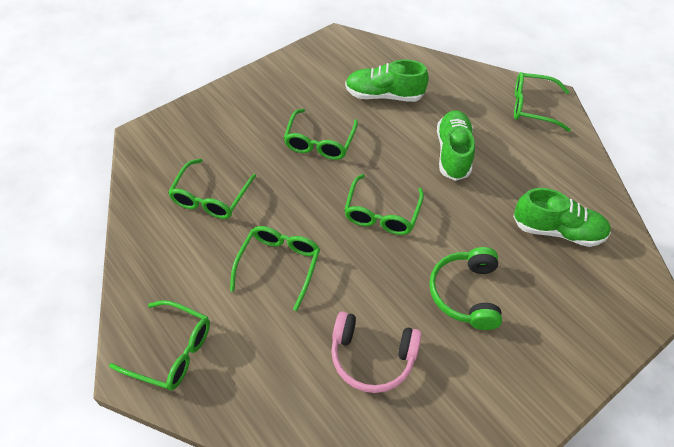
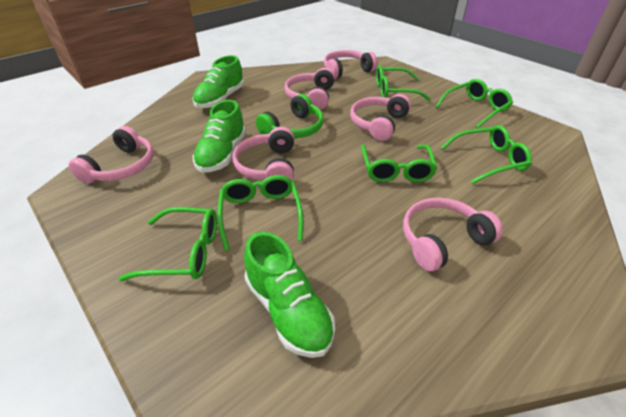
pink headphones: [331,311,422,393] = 1 -> [69,126,154,184] [233,127,294,180] [284,68,335,110] [324,50,377,79] [350,94,411,141] [403,198,503,271] = 6

